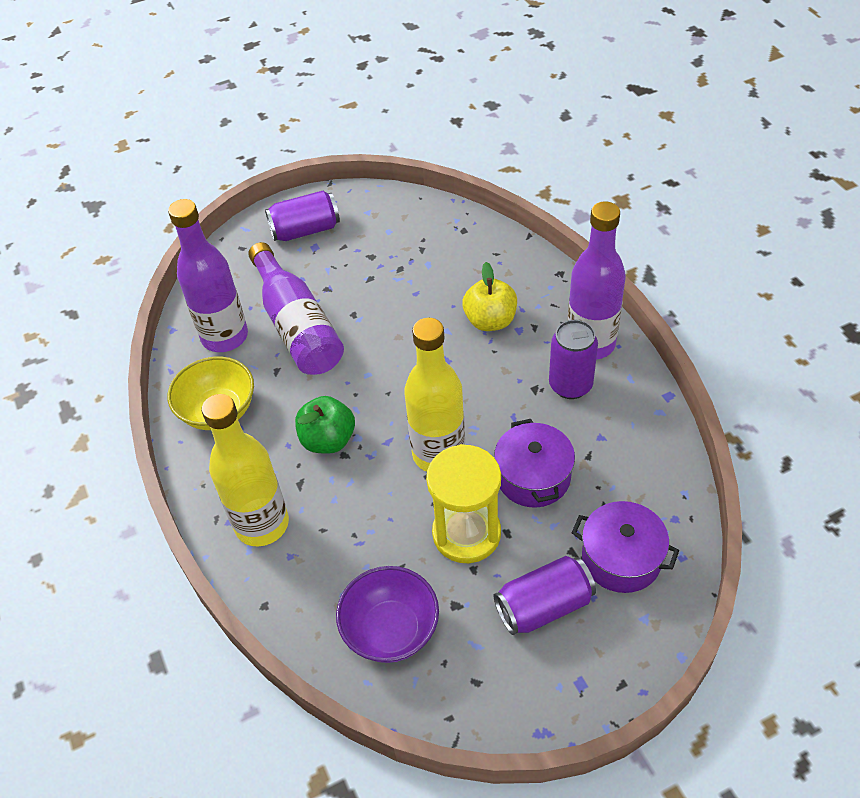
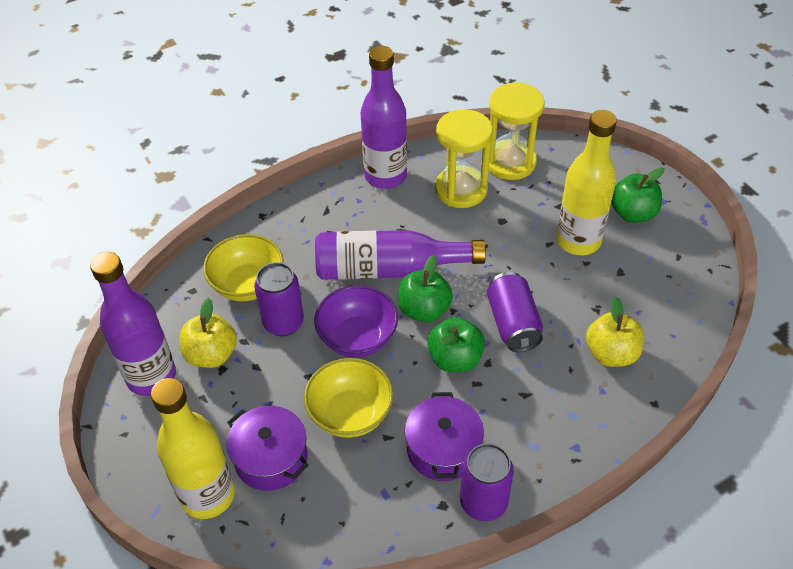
green apple: [295,396,355,454] = 1 -> [398,255,453,322] [427,317,485,372] [611,168,664,223] = 3
yellow apple: [462,262,517,331] = 1 -> [180,298,237,368] [586,296,644,367] = 2
yellow bowl: [168,356,254,430] = 1 -> [203,234,284,301] [304,358,393,438] = 2
yellow hourglass: [426,444,501,563] = 1 -> [435,109,493,208] [489,83,545,180] = 2

